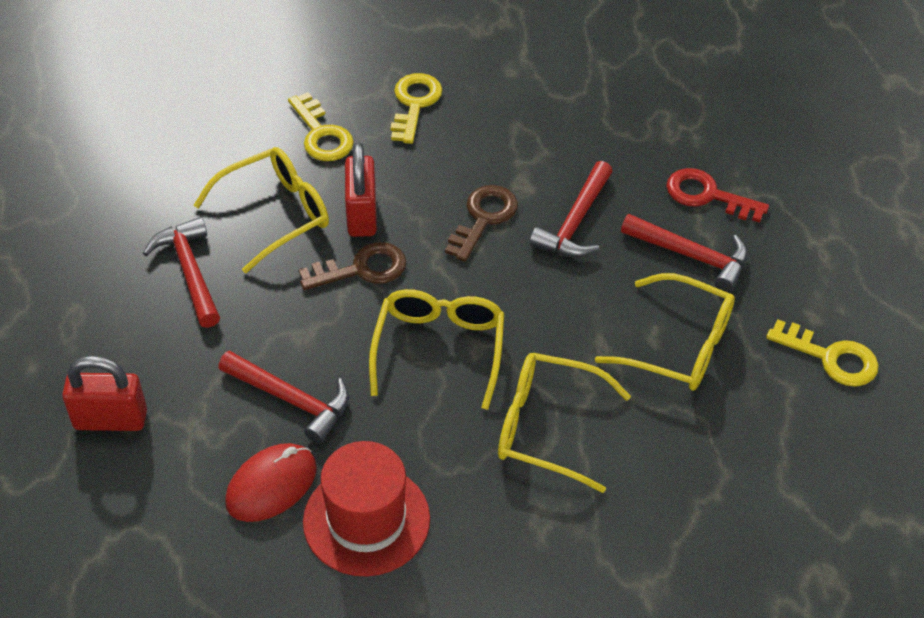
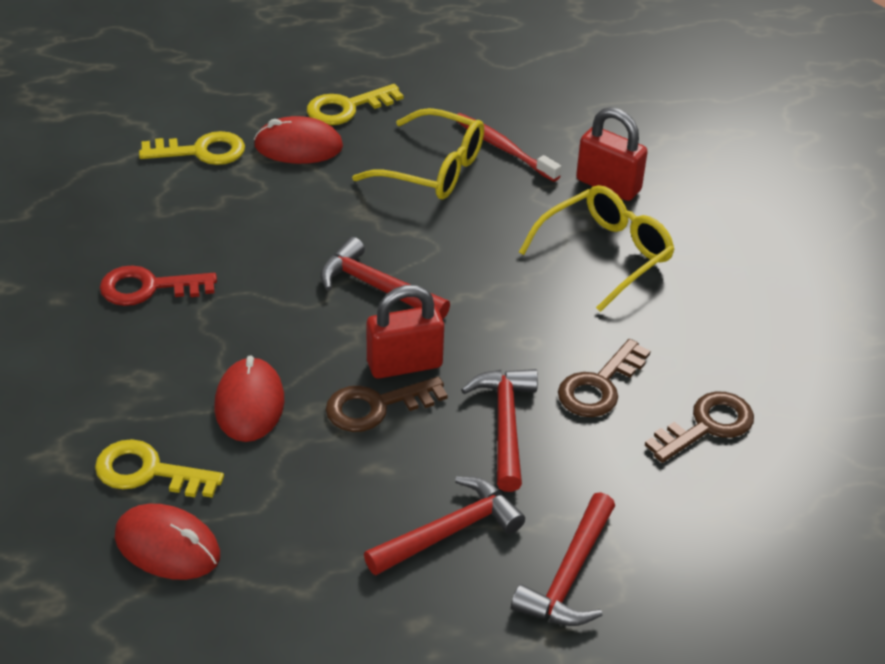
brown key: [299,242,406,290] [445,185,518,262] = 2 -> [326,377,448,432] [558,339,650,417] [645,392,754,463] = 3
red hat: [303,441,430,577] = 1 -> none = 0
red mouse: [225,443,317,522] = 1 -> [115,504,220,580] [215,355,284,442] [254,116,343,164] = 3
red toothbrush: none = 0 -> [456,113,561,182] = 1
yellow glasses: [194,147,329,274] [369,289,504,410] [498,353,631,493] [595,273,735,391] = 4 -> [352,108,484,199] [519,185,675,312] = 2

